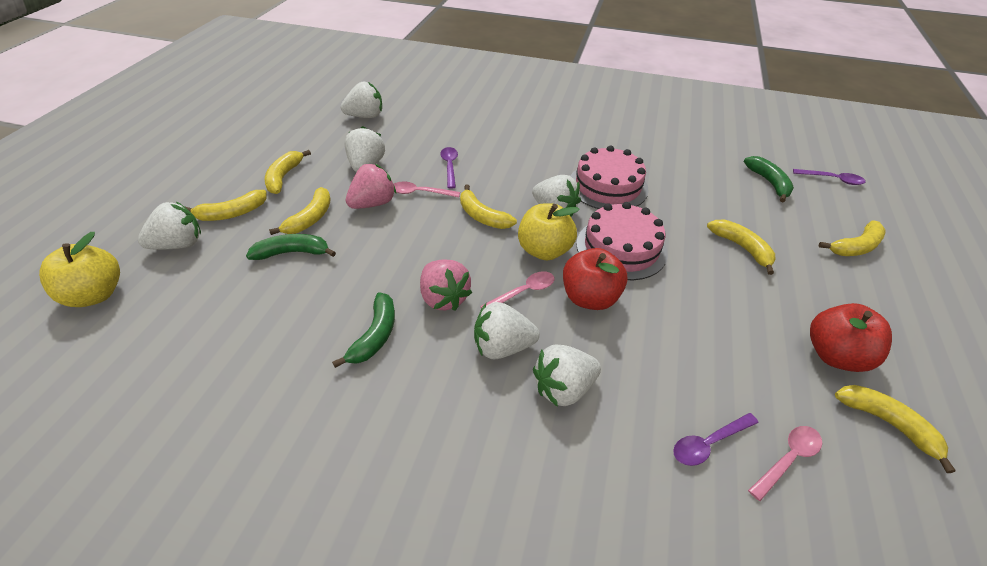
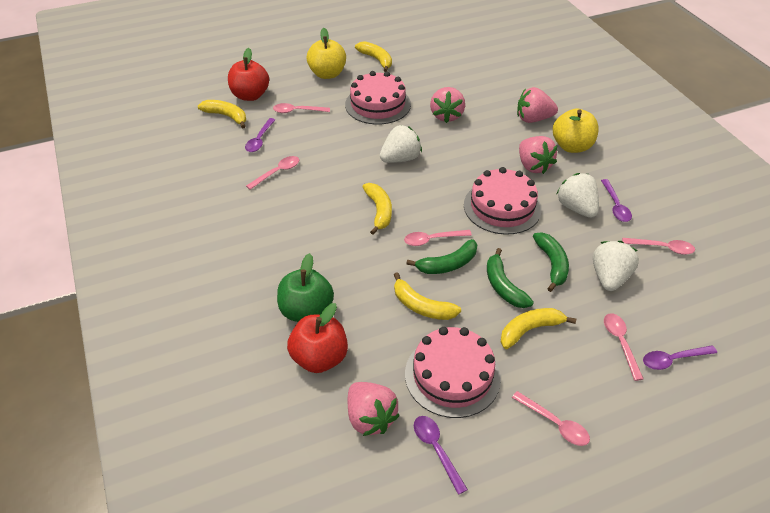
green apple: none = 0 -> [277,253,334,322] = 1
pink cake: [571,145,649,209] [576,202,668,280] = 2 -> [345,71,411,125] [405,327,501,418] [464,167,542,235] = 3
pink spoon: [394,182,460,197] [480,271,554,309] [748,426,822,501] = 3 -> [246,156,299,190] [273,103,330,113] [404,230,472,246] [512,391,590,446] [604,313,644,381] [622,238,695,255] = 6
pink strawberry: [346,164,396,209] [420,259,472,311] = 2 -> [348,382,400,436] [430,87,465,123] [517,87,558,123] [519,136,557,174] = 4
purple spoon: [440,147,458,189] [673,413,758,466] [793,169,866,185] = 3 -> [245,118,275,152] [414,416,468,495] [601,179,632,222] [643,345,717,370] = 4
white strawberry: [138,202,201,250] [341,82,382,118] [344,126,385,172] [474,302,540,359] [532,175,581,217] [533,344,601,407] = 6 -> [380,125,422,163] [556,173,599,218] [593,241,639,291] = 3
yellow banana: [184,190,267,221] [265,150,311,194] [269,187,331,235] [460,184,517,229] [707,219,776,275] [819,221,886,256] [835,385,955,473] = 7 -> [198,100,246,129] [355,41,392,72] [363,183,392,235] [394,272,461,320] [501,308,576,349] = 5

